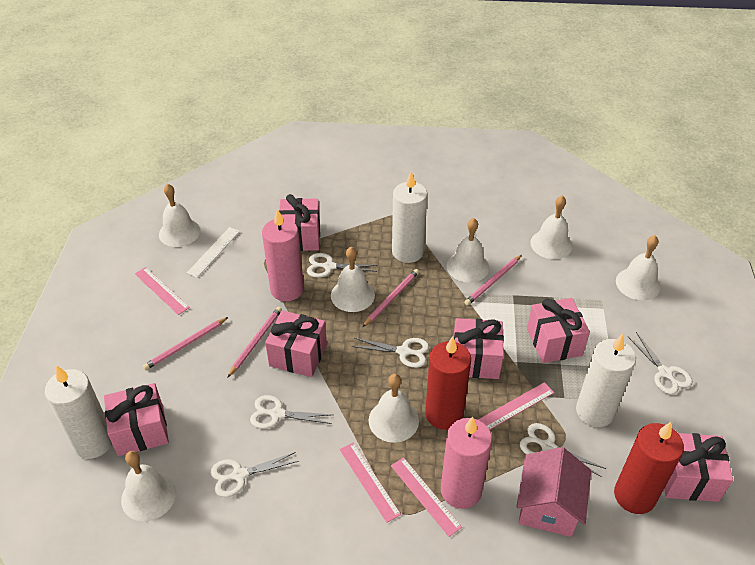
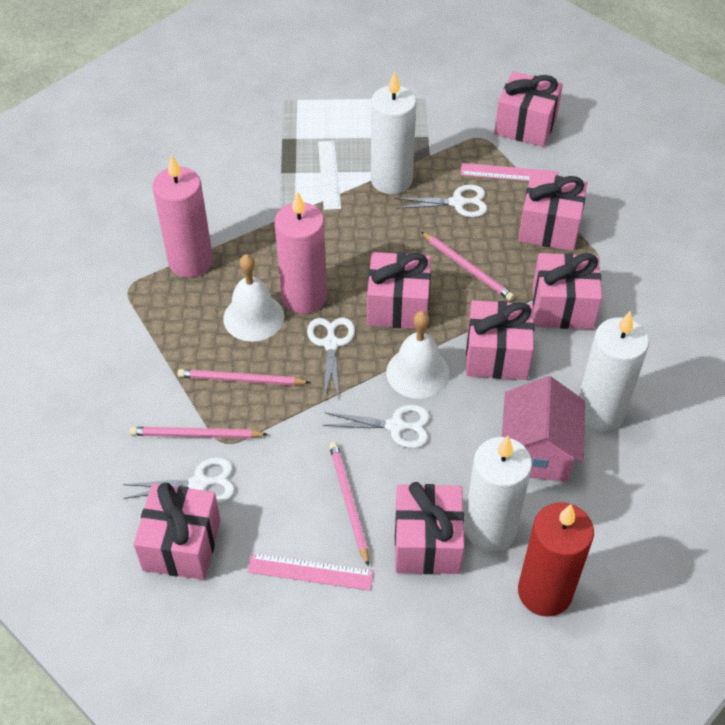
pink gift: [104,383,169,456] [265,310,327,377] [279,194,320,251] [454,318,504,379] [527,298,590,363] [664,433,733,502] = 6 -> [133,483,221,580] [367,252,431,329] [395,482,464,574] [466,300,534,380] [494,71,563,147] [518,173,587,251] [533,253,602,329] = 7
pink ruler: [135,267,190,315] [340,442,401,523] [391,457,462,537] [478,382,554,430] = 4 -> [248,553,374,591] [460,163,558,181] = 2
red candle: [425,336,471,430] [614,422,684,514] = 2 -> [518,502,594,617] = 1
white bell: [121,451,177,521] [159,184,200,247] [331,247,375,312] [368,374,419,443] [446,218,489,283] [530,196,572,259] [616,235,660,300] = 7 -> [223,254,284,342] [386,311,449,399] = 2
white scissors: [211,452,299,497] [250,395,332,429] [307,253,378,278] [352,338,429,368] [520,423,606,477] [628,332,692,394] = 6 -> [123,457,235,504] [307,317,355,400] [323,405,430,448] [395,185,488,217] = 4

